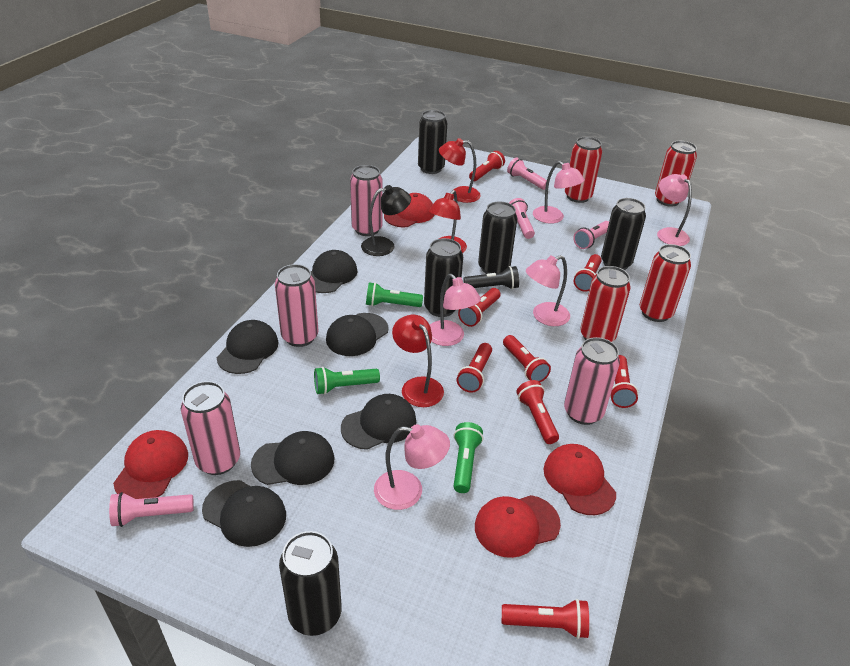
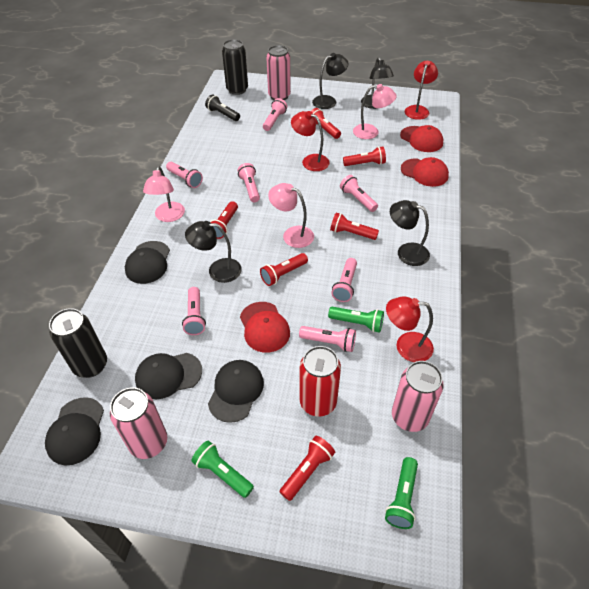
black can: [279,531,342,636] [418,110,447,174] [424,238,463,317] [478,201,517,274] [601,198,646,270] = 5 -> [49,308,107,378] [222,39,248,95] = 2
black cap: [202,480,286,547] [217,320,278,374] [251,431,334,485] [311,250,357,293] [326,313,389,356] [341,394,416,450] = 6 -> [45,397,104,466] [125,241,170,284] [135,353,202,399] [208,360,264,423] = 4
black lamp: [361,185,411,256] = 1 -> [185,221,242,283] [312,53,348,109] [361,57,394,109] [390,200,430,266] = 4
pink can: [181,381,240,475] [275,264,318,347] [350,165,383,236] [564,337,620,425] = 4 -> [110,387,167,459] [266,45,291,100] [392,361,444,432] = 3
pink flashlight: [109,492,194,527] [507,158,547,190] [509,198,535,239] [573,221,609,249] = 4 -> [166,162,203,188] [182,287,206,335] [238,163,260,202] [263,98,287,131] [299,326,356,352] [331,258,357,302] [340,175,378,212] = 7
pink lamp: [374,424,450,510] [430,274,481,346] [526,255,570,326] [533,161,585,224] [657,174,692,246] = 5 -> [143,166,185,222] [268,183,314,248] [353,84,397,139] = 3
red can: [565,137,602,203] [580,266,631,342] [640,244,691,322] [655,141,697,207] = 4 -> [300,346,341,417] = 1
red cap: [113,430,188,499] [384,193,434,227] [475,495,561,558] [543,444,616,515] = 4 -> [240,302,290,353] [400,125,443,152] [401,157,449,187] = 3
red flashlight: [457,343,492,392] [458,288,500,327] [469,151,505,181] [502,599,589,639] [503,335,551,382] [516,380,559,444] [574,254,601,291] [610,355,638,408] = 8 -> [210,201,238,239] [260,253,308,286] [280,436,335,501] [311,108,341,139] [330,213,379,240] [343,147,386,166] = 6

